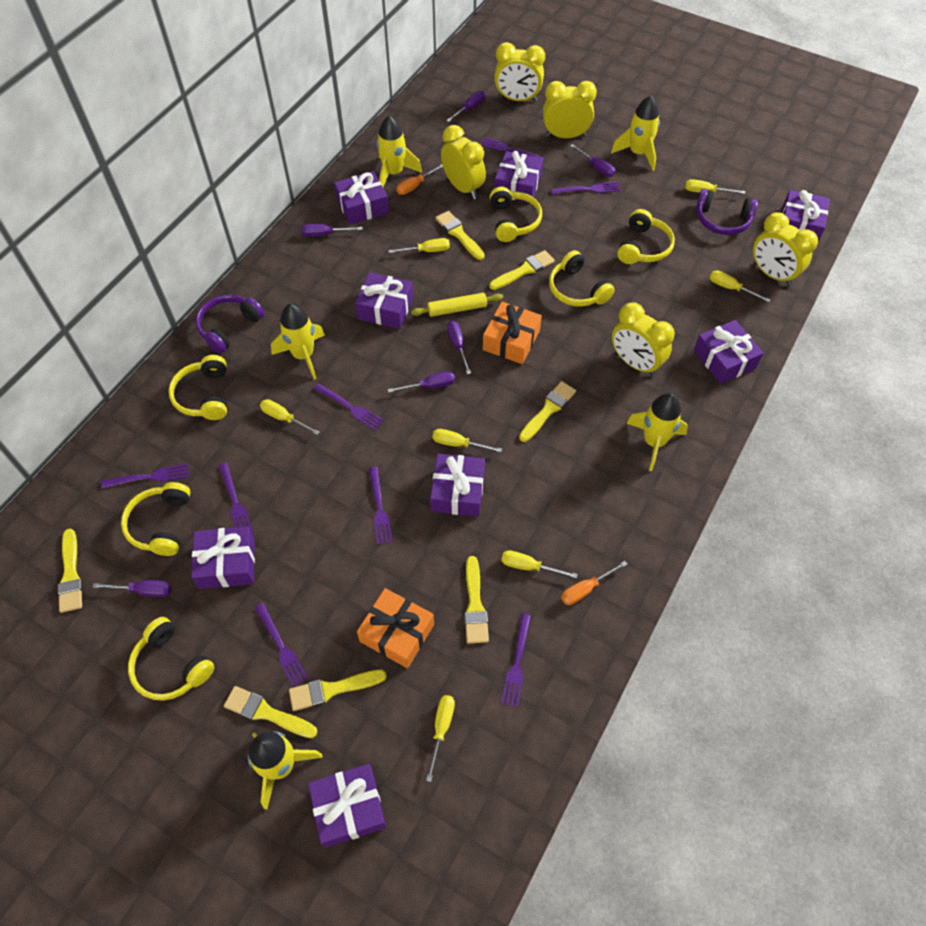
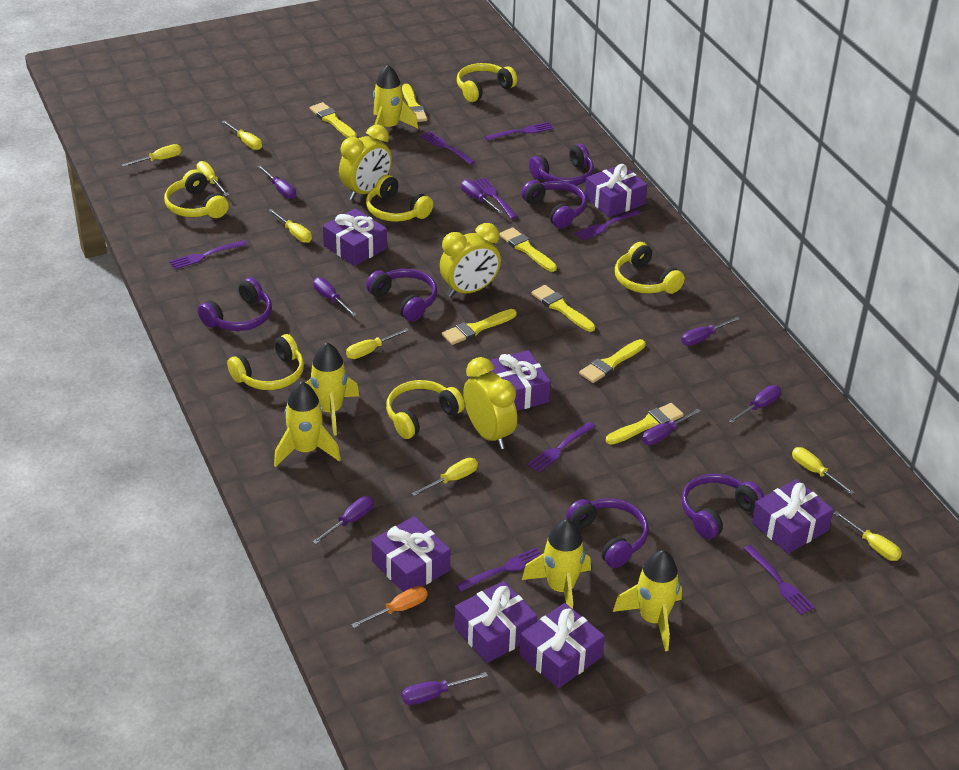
orange gift: [357,588,434,668] [483,302,542,364] = 2 -> none = 0
orange screwdriver: [396,164,443,195] [561,561,628,605] = 2 -> [351,586,428,628] = 1
purple gift: [191,526,255,589] [308,764,386,848] [334,171,389,225] [355,272,413,329] [430,454,485,517] [494,151,543,203] [694,320,763,384] [781,190,830,242] = 8 -> [323,208,387,266] [371,516,450,592] [454,581,537,663] [490,350,551,411] [519,603,605,688] [585,164,647,217] [752,479,833,554] = 7
purple headphones: [195,295,264,353] [696,189,758,235] = 2 -> [198,277,272,331] [366,269,437,322] [521,180,587,229] [529,144,594,185] [566,498,648,568] [681,474,764,539] = 6
purple screwdriver: [92,580,171,597] [301,224,363,237] [388,371,455,393] [446,91,485,122] [447,321,471,375] [570,144,616,177] = 6 -> [258,165,296,199] [312,496,374,544] [313,277,357,317] [402,672,488,705] [461,180,504,214] [642,409,701,445] [681,317,740,346] [729,385,781,423] = 8
yellow clock: [441,125,486,199] [494,42,545,102] [543,81,597,139] [612,303,675,376] [753,212,818,286] = 5 -> [339,125,392,200] [440,223,501,297] [463,357,517,449] = 3
yellow rolling pin: [411,293,503,317] = 1 -> none = 0
yellow screwdriver: [260,399,320,435] [388,238,450,253] [426,695,455,782] [432,429,502,452] [501,550,578,578] [685,179,745,194] [710,270,771,302] = 7 -> [122,144,182,167] [197,161,229,196] [221,120,262,150] [268,209,312,243] [346,328,410,359] [411,458,478,496] [792,447,855,495] [833,511,902,561] = 8

